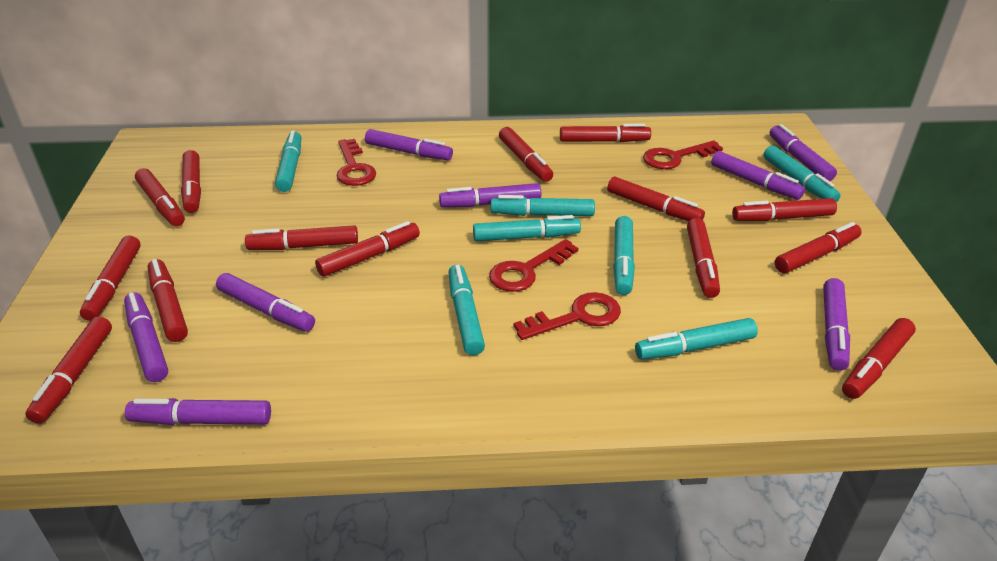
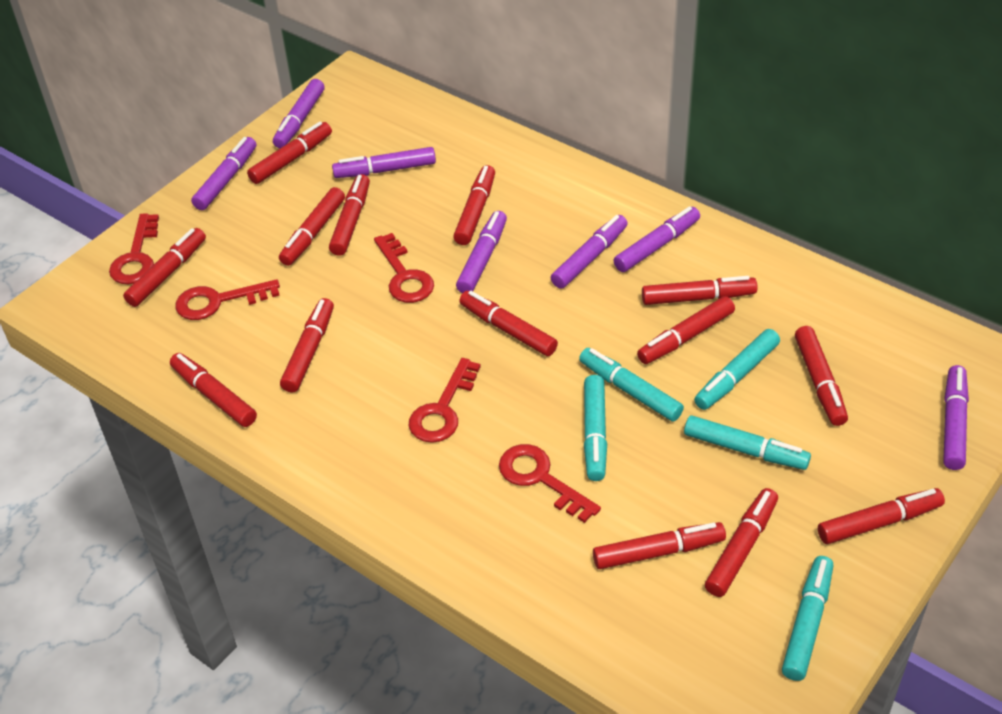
purple marker: [124,292,168,382] [125,398,271,425] [216,273,315,332] [365,129,453,160] [439,183,541,207] [711,151,805,200] [770,124,837,181] [823,278,850,371] = 8 -> [191,137,256,210] [273,79,325,148] [332,147,436,178] [456,211,507,293] [551,215,628,289] [613,206,700,272] [943,365,969,470] = 7
red key: [337,139,376,186] [489,239,578,292] [514,292,621,340] [643,140,723,169] = 4 -> [109,213,159,284] [175,279,280,320] [374,233,434,303] [409,358,481,443] [499,444,601,523] = 5
turquoise marker: [275,130,302,192] [448,265,485,355] [473,215,581,241] [491,195,595,216] [613,216,635,295] [635,318,758,360] [763,146,841,202] = 7 -> [579,348,684,422] [584,375,607,481] [684,415,811,470] [694,329,780,410] [782,556,834,681] = 5

